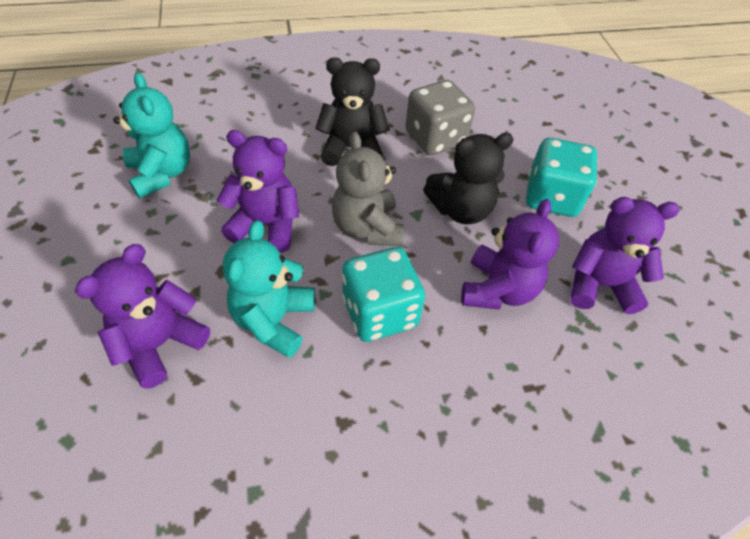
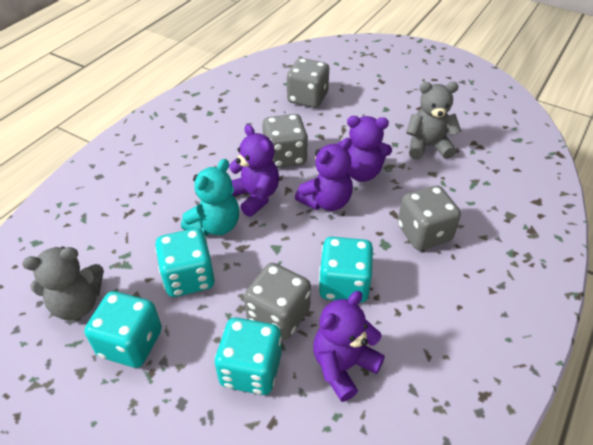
black teddy bear: [315,57,390,166] [423,133,514,224] = 2 -> none = 0
grey dice: [405,80,475,155] = 1 -> [244,263,311,340] [262,114,308,168] [287,58,329,108] [398,185,461,250] = 4
grey teddy bear: [332,132,404,246] = 1 -> [22,246,104,320] [406,82,461,160] = 2
turquoise dice: [342,247,425,342] [526,138,597,217] = 2 -> [85,291,162,368] [155,228,215,297] [215,317,282,395] [318,237,373,303] = 4
turquoise teddy bear: [113,72,190,198] [223,220,315,358] = 2 -> [181,159,239,236] = 1

